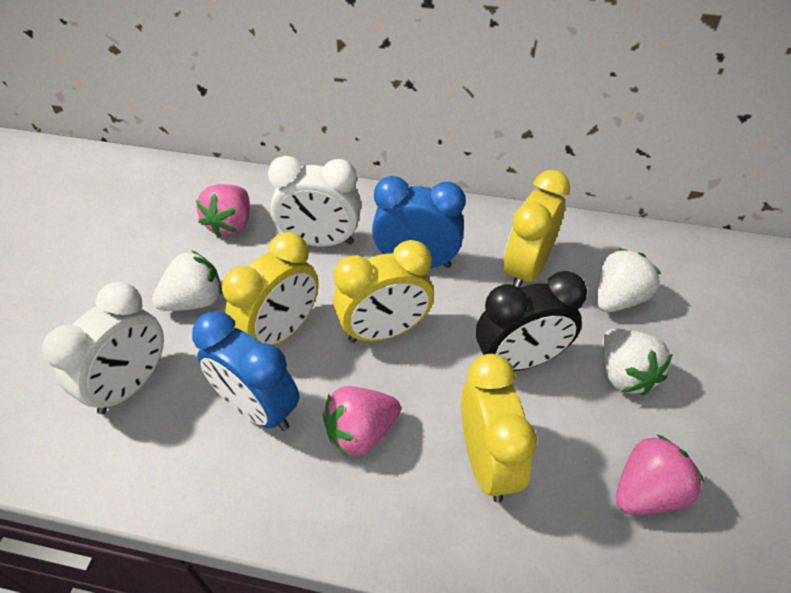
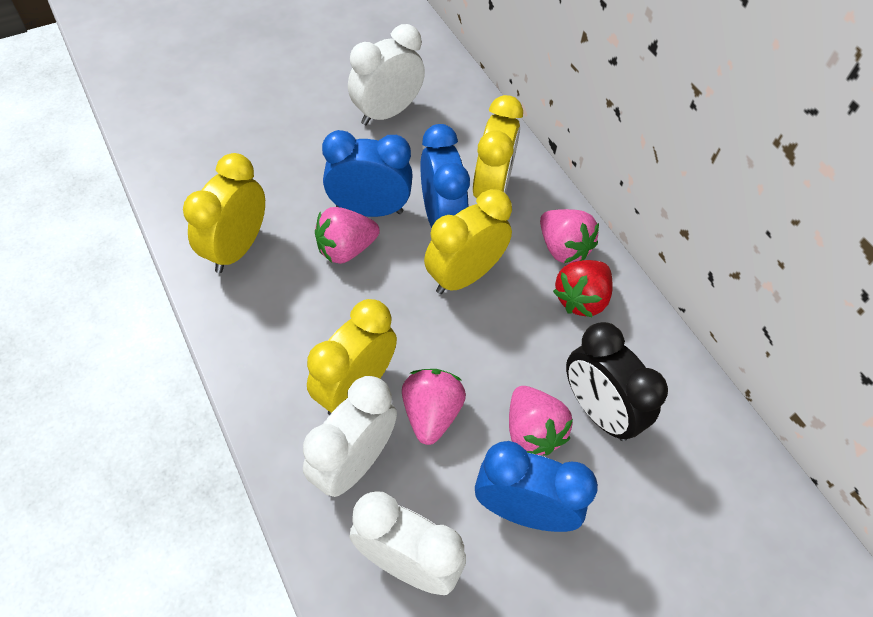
blue clock: [192,311,299,431] [372,176,465,268] = 2 -> [322,130,413,217] [420,124,470,228] [475,441,598,532] = 3
pink strawberry: [196,184,250,238] [323,386,401,457] [616,435,704,514] = 3 -> [315,207,380,264] [402,369,466,445] [509,386,573,455] [540,209,599,263] = 4
red strawberry: none = 0 -> [553,260,613,317] = 1
white clock: [42,282,164,414] [268,156,361,246] = 2 -> [303,376,397,497] [348,24,425,125] [349,491,466,595] = 3
white strawberry: [152,251,222,311] [597,248,661,312] [602,329,673,395] = 3 -> none = 0

